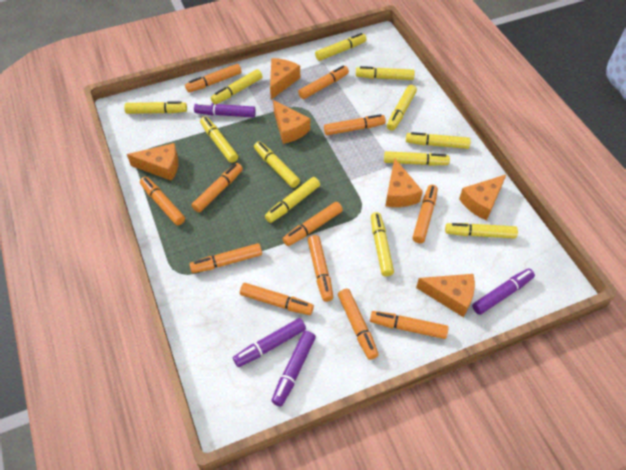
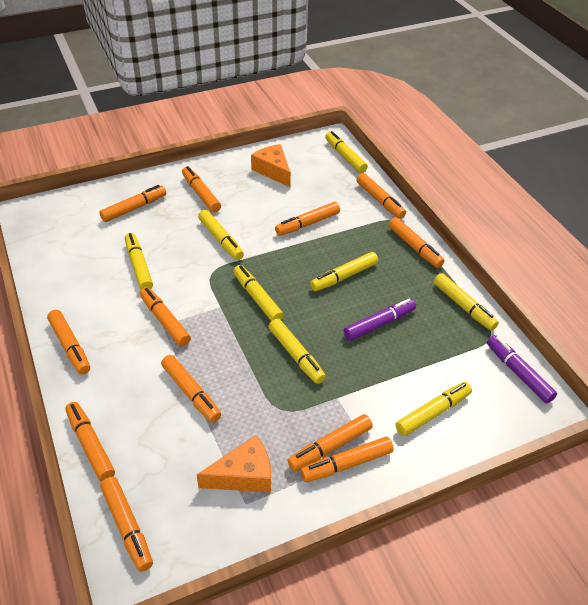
orange cheese: [127,143,178,181] [270,58,300,100] [273,100,310,144] [385,158,423,207] [416,274,475,317] [459,175,506,221] = 6 -> [197,435,271,492] [251,144,291,187] = 2
purple marker: [194,103,256,117] [233,318,306,367] [271,331,316,407] [472,269,535,315] = 4 -> [344,298,416,341] [487,335,557,403] = 2
yellow marker: [124,101,187,114] [200,117,238,163] [211,69,263,104] [254,141,300,188] [265,177,320,223] [315,33,367,61] [356,66,415,80] [371,212,394,276] [384,151,450,166] [387,85,417,131] [406,132,471,149] [445,223,518,239] = 12 -> [125,233,153,289] [198,210,244,260] [233,265,284,321] [268,319,326,384] [310,252,378,291] [325,131,368,173] [396,382,472,436] [434,273,499,331] = 8

